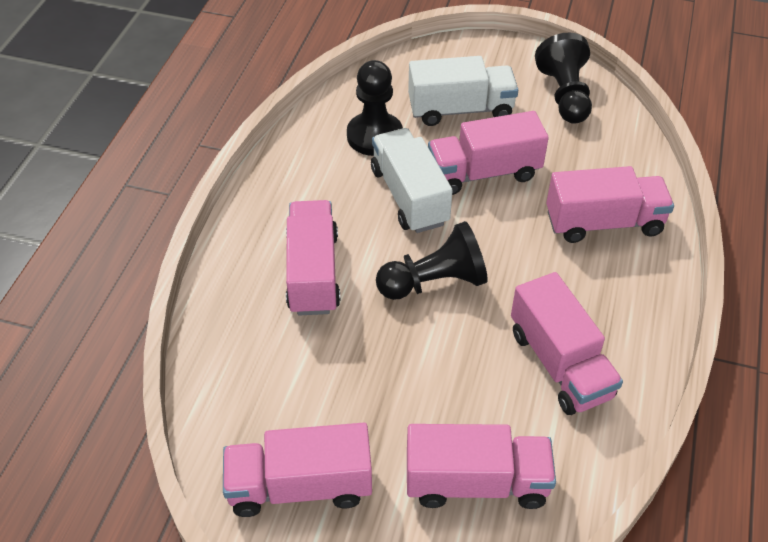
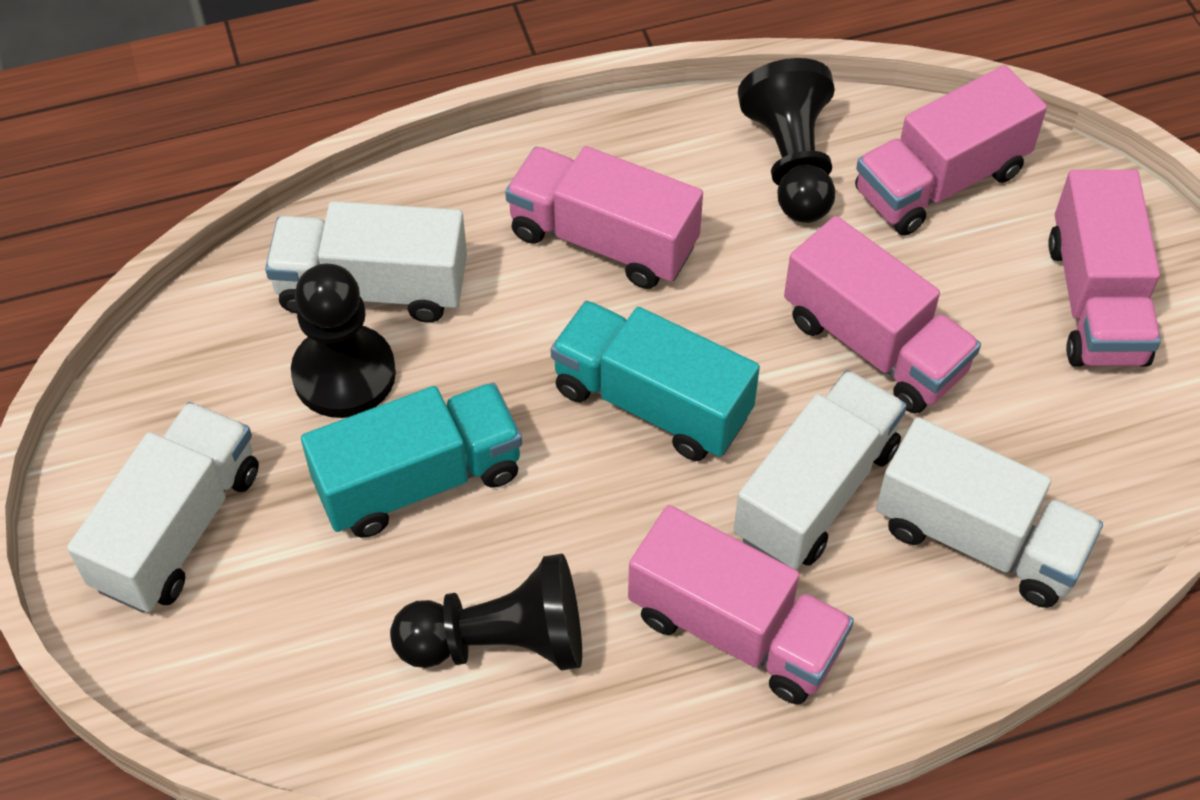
pink truck: [223,423,372,517] [286,200,340,315] [407,424,556,509] [428,111,549,195] [511,272,623,415] [546,166,674,243] = 6 -> [505,146,703,289] [628,505,854,705] [784,216,981,414] [855,65,1047,236] [1048,170,1161,367] = 5
turquoise truck: none = 0 -> [301,383,522,538] [551,301,760,461] = 2
white truck: [371,128,453,233] [408,56,518,126] = 2 -> [67,402,259,613] [265,201,467,323] [734,370,907,569] [876,417,1103,608] = 4

